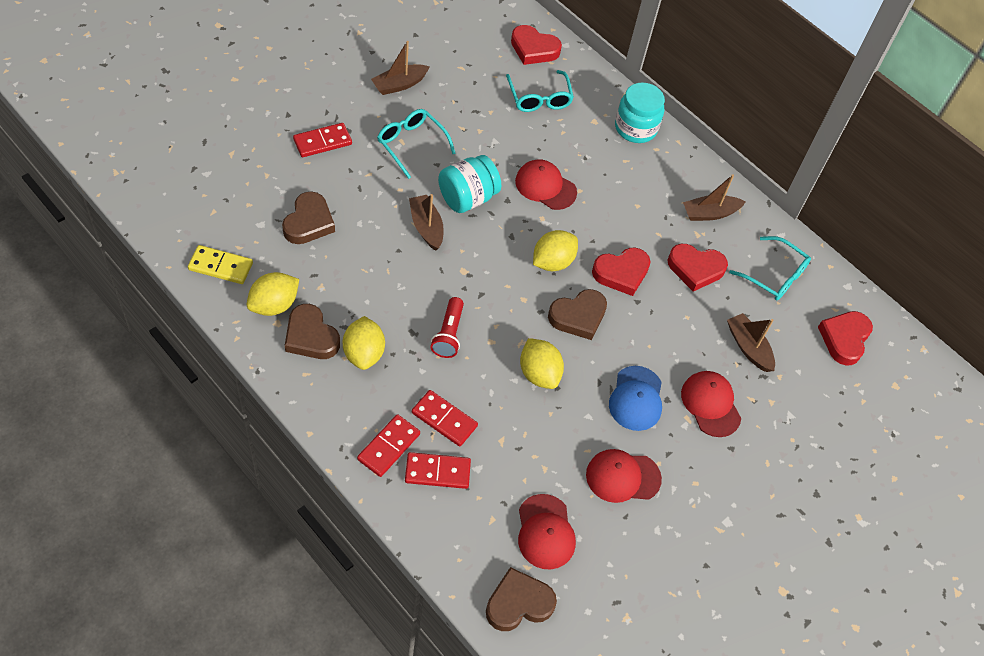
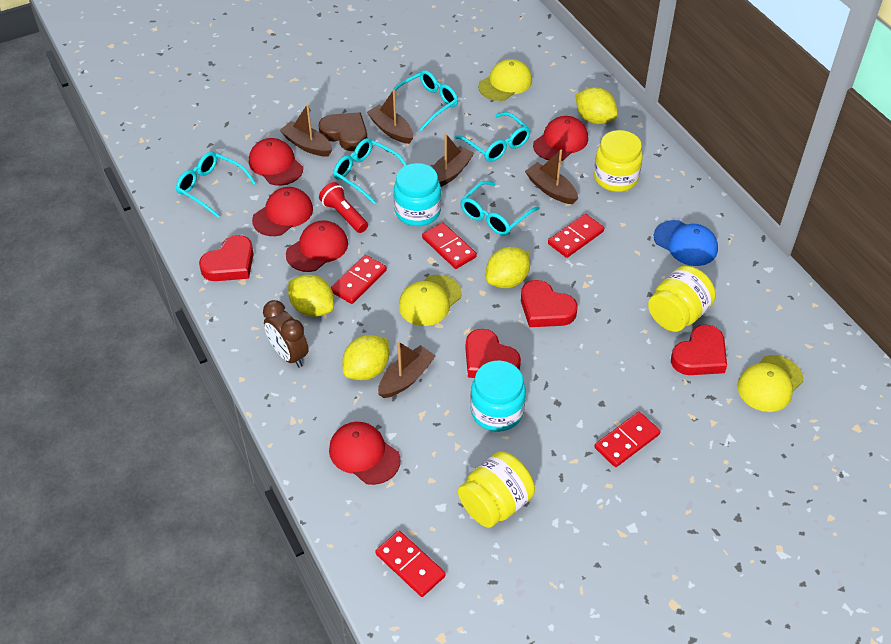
brown boat: [371,41,430,95] [409,194,444,251] [683,174,746,221] [727,313,775,372] = 4 -> [280,104,332,157] [367,90,413,144] [378,341,436,398] [432,133,474,187] [525,150,578,204] = 5
brown clock: none = 0 -> [263,300,309,368] = 1
brown heart: [282,192,335,244] [285,304,340,359] [486,567,557,631] [548,289,607,340] = 4 -> [319,112,367,151] = 1
red cap: [515,159,577,210] [518,494,576,569] [586,449,662,503] [681,371,741,437] = 4 -> [249,138,303,186] [252,187,313,236] [286,221,348,272] [329,422,401,485] [533,116,588,161] = 5
red domino: [293,123,352,157] [357,414,420,477] [405,452,471,489] [412,390,478,447] = 4 -> [331,255,387,304] [375,531,446,597] [422,222,477,269] [548,214,604,258] [594,412,661,467] = 5
turquoise glasses: [377,109,456,179] [506,70,574,112] [729,236,811,300] = 3 -> [176,152,256,218] [333,138,407,204] [391,70,458,131] [455,112,530,162] [460,181,540,236] = 5
yellow cap: none = 0 -> [399,275,462,326] [478,59,532,101] [737,355,803,412] = 3
yellow domino: [188,245,253,284] = 1 -> none = 0
yellow jar: none = 0 -> [458,451,535,528] [594,130,643,192] [648,266,716,332] = 3

